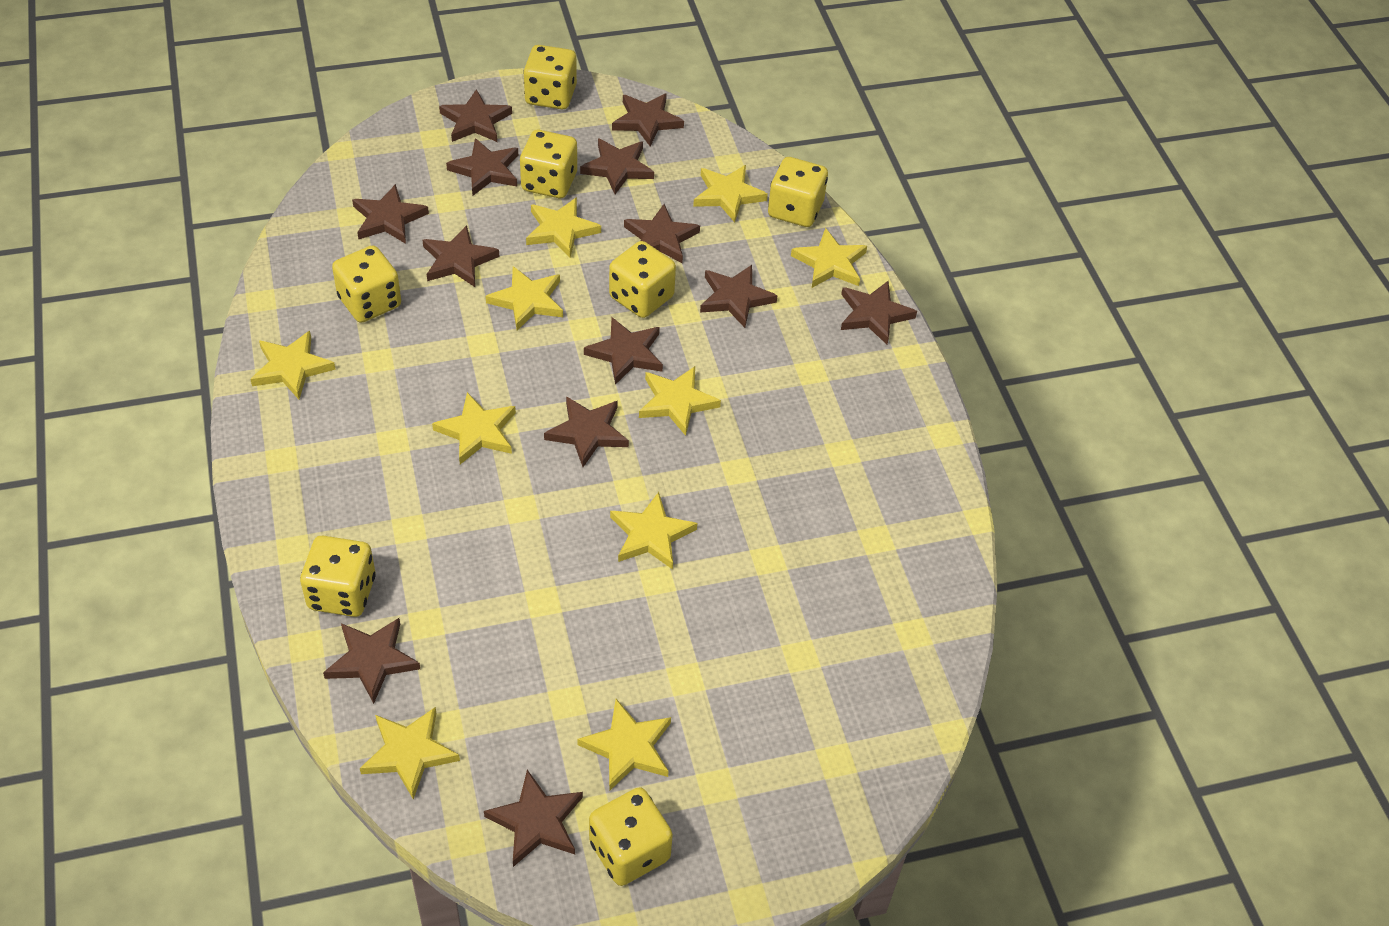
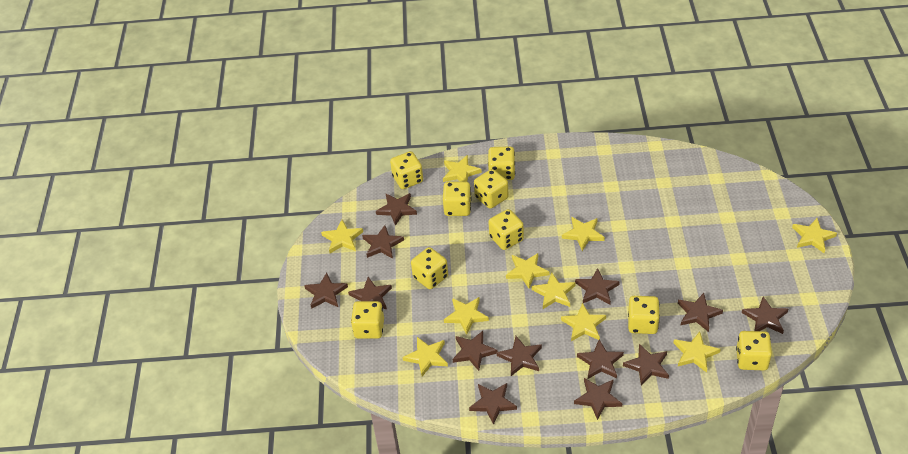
yellow dice: [300,536,375,617] [332,246,401,323] [520,130,577,198] [523,45,577,109] [589,787,673,886] [609,241,676,318] [768,157,828,227] = 7 -> [351,301,384,339] [390,151,423,189] [411,247,448,289] [443,182,472,216] [474,169,509,209] [488,147,515,180] [488,209,524,250] [628,296,660,334] [736,331,772,370] = 9

